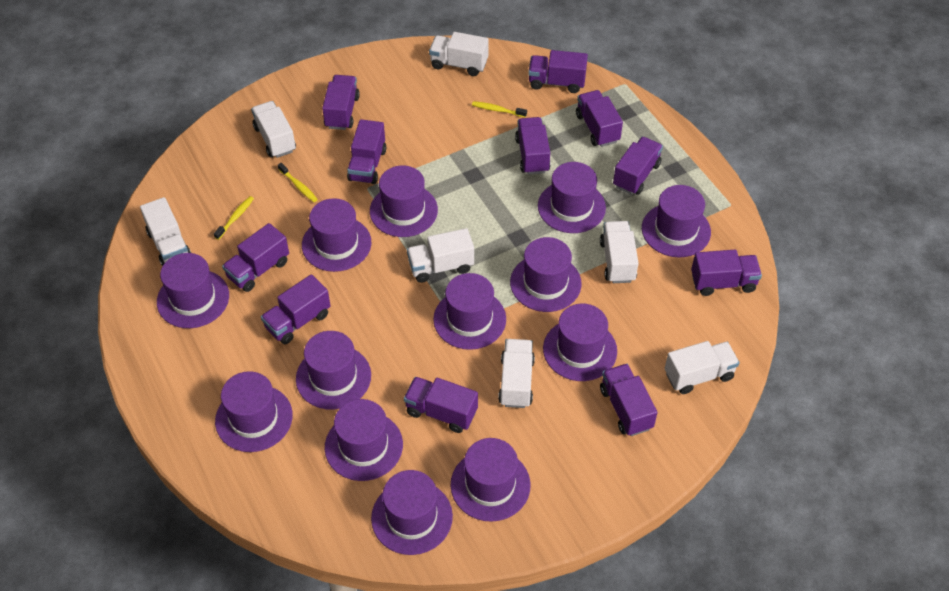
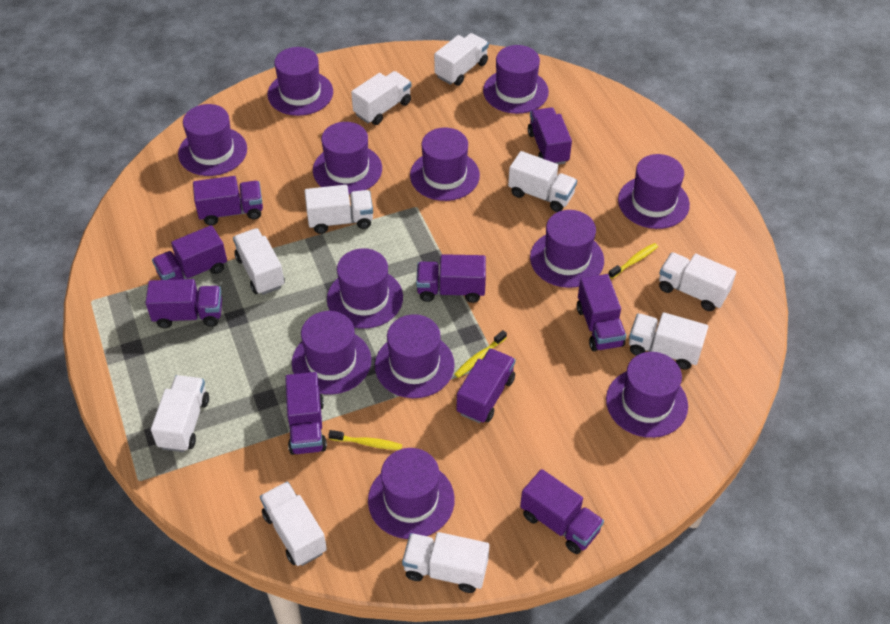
purple hat: [157,253,229,328] [215,371,293,452] [296,331,371,410] [302,198,371,272] [325,399,403,481] [370,165,438,237] [371,470,453,555] [433,273,506,350] [451,438,531,522] [510,237,582,312] [538,162,606,233] [543,304,617,381] [642,185,711,257] = 13 -> [178,104,247,176] [268,47,333,116] [292,311,371,394] [313,122,382,195] [327,248,403,329] [368,448,455,539] [375,314,455,398] [410,128,480,201] [483,45,549,114] [530,210,604,288] [606,352,688,438] [618,154,690,229] = 12
purple truck: [222,223,289,292] [261,274,330,344] [322,75,360,130] [347,119,386,184] [404,377,478,433] [515,117,551,175] [528,50,588,93] [576,90,623,147] [600,364,658,436] [613,137,663,195] [691,250,762,296] = 11 -> [145,279,222,328] [152,225,227,280] [193,176,263,225] [285,372,327,455] [416,254,486,303] [457,348,516,423] [520,469,604,554] [528,107,572,165] [577,274,626,351] = 9
white truck: [140,197,191,266] [251,101,296,158] [407,228,474,283] [429,32,489,76] [498,339,535,408] [600,221,639,283] [665,341,739,394] = 7 -> [151,375,209,452] [233,228,285,295] [260,482,327,566] [305,185,373,234] [351,71,411,125] [402,532,489,593] [434,33,489,86] [508,151,577,212] [629,312,708,370] [659,252,736,311] = 10

